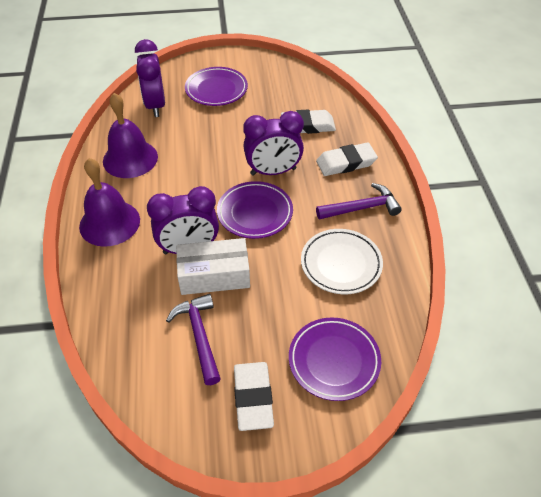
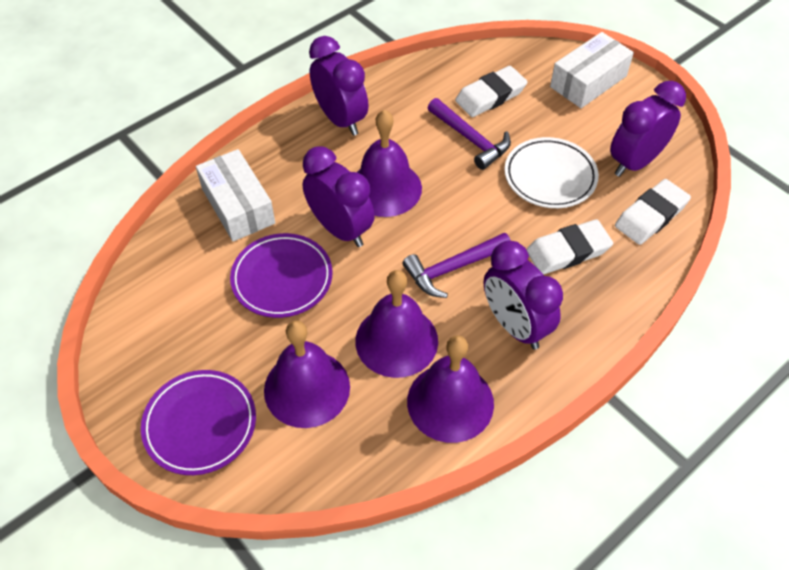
purple bell: [79,158,140,247] [103,93,158,178] = 2 -> [264,320,350,428] [355,270,438,378] [357,110,422,217] [407,335,494,443] = 4
purple clock: [135,39,165,117] [147,186,219,254] [243,111,304,176] = 3 -> [303,146,375,247] [309,36,368,136] [484,241,563,350] [610,81,686,177] = 4
purple plate: [185,67,248,106] [217,181,293,239] [289,318,381,401] = 3 -> [141,370,256,475] [230,233,333,318] = 2
white box: [176,238,250,295] = 1 -> [196,149,275,241] [550,32,634,108] = 2

